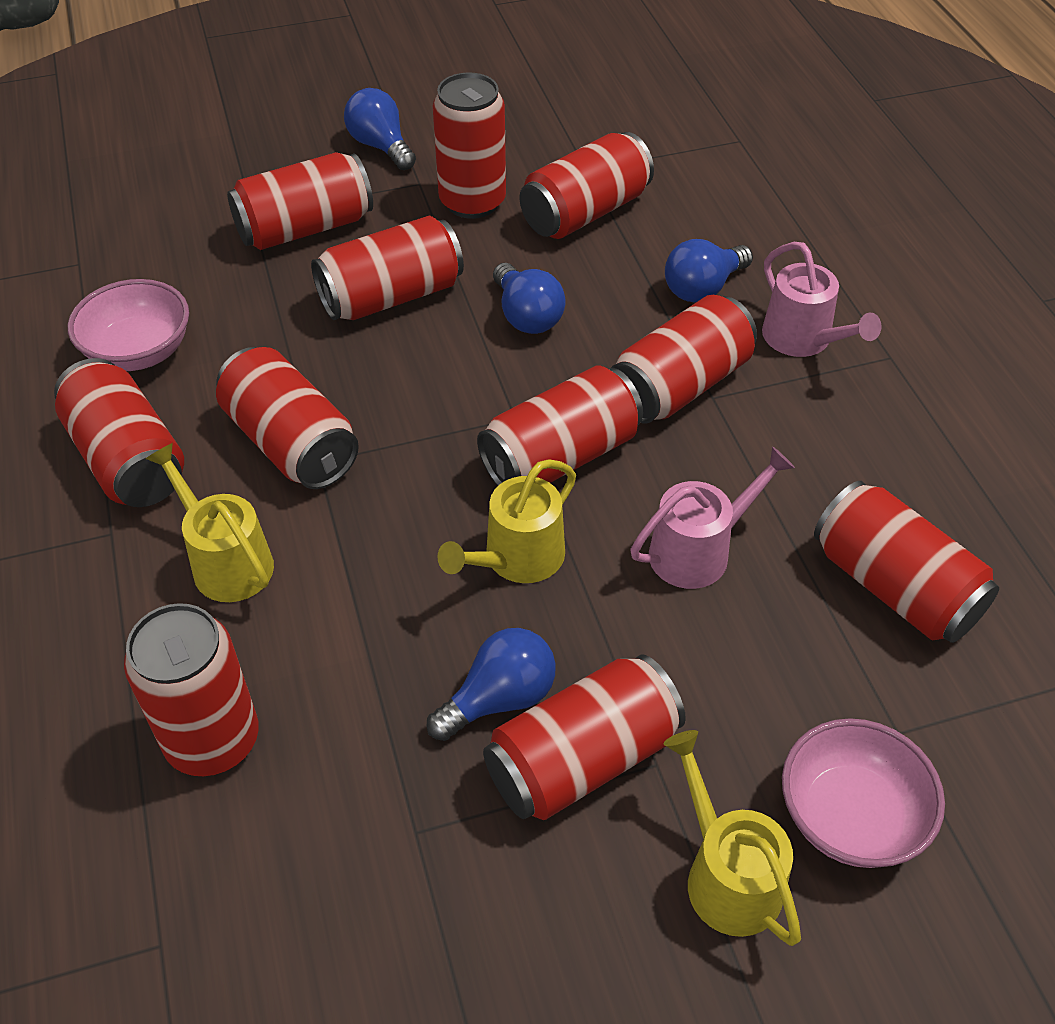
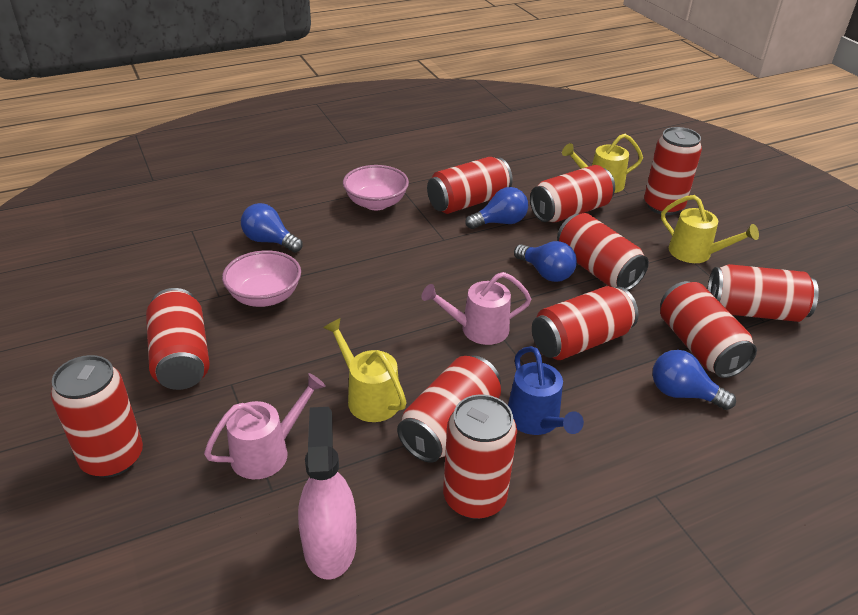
blue watering can: none = 0 -> [508,346,584,435] = 1
pink spray bottle: none = 0 -> [298,407,356,580] = 1

